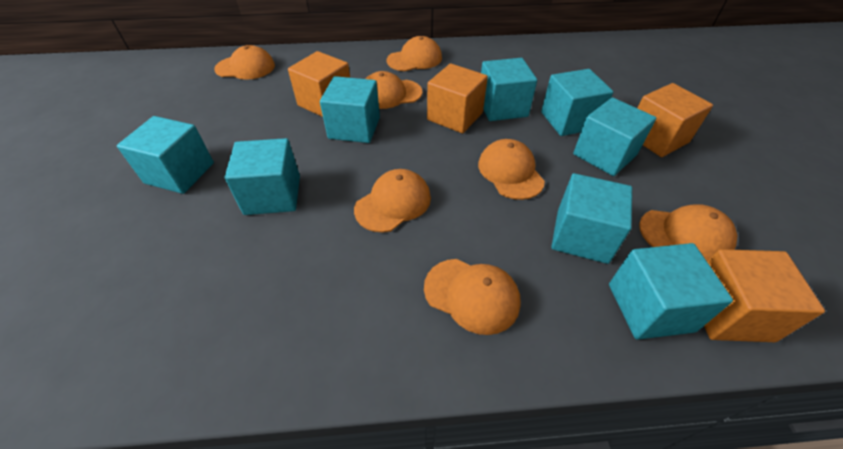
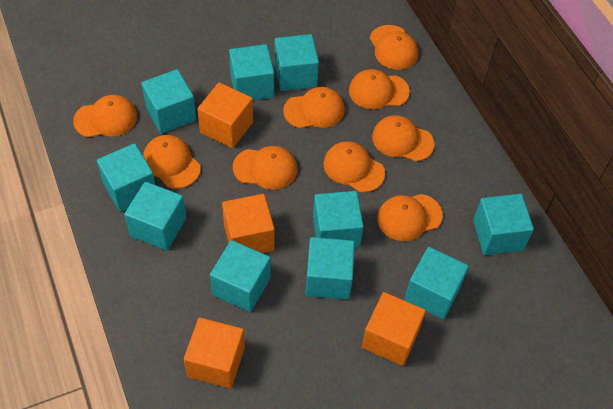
orange cap: [214,45,275,80] [354,169,431,233] [366,71,422,109] [387,36,442,71] [424,259,521,335] [478,139,545,200] [639,204,738,261] = 7 -> [73,95,137,137] [143,135,201,189] [233,146,298,190] [283,87,345,128] [323,141,385,192] [349,69,410,109] [370,25,418,70] [372,115,435,162] [377,194,443,241] = 9
turquoise cube: [117,116,214,194] [225,138,300,215] [320,76,380,143] [481,58,537,121] [541,69,613,136] [551,173,632,264] [573,97,656,176] [609,243,733,340] = 8 -> [97,143,155,212] [124,182,186,251] [141,69,196,134] [210,240,271,312] [229,44,274,100] [274,34,319,91] [305,237,355,300] [313,191,364,249] [404,247,469,319] [473,194,534,255] = 10

